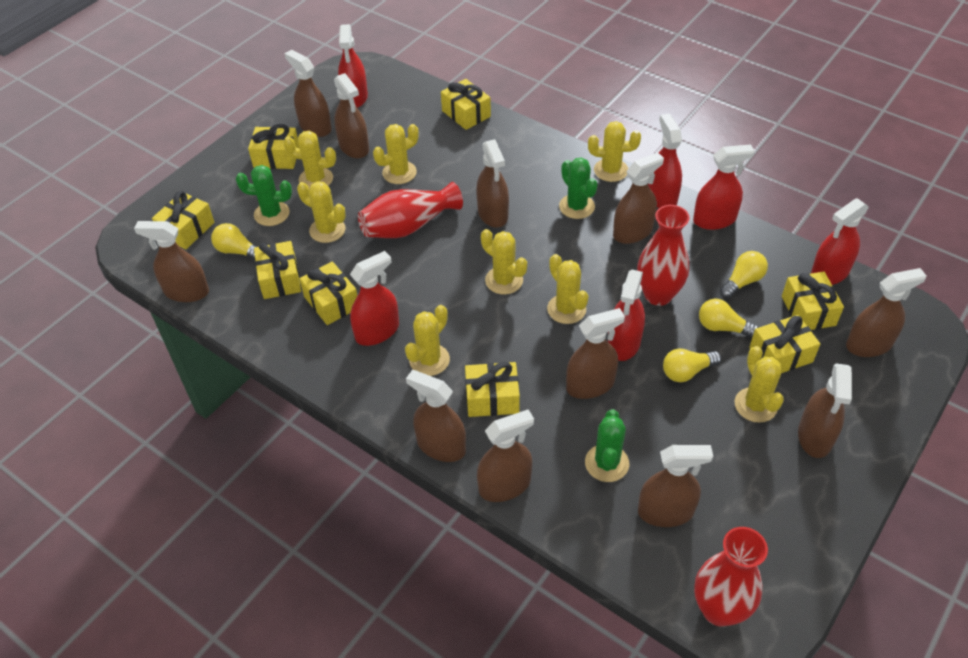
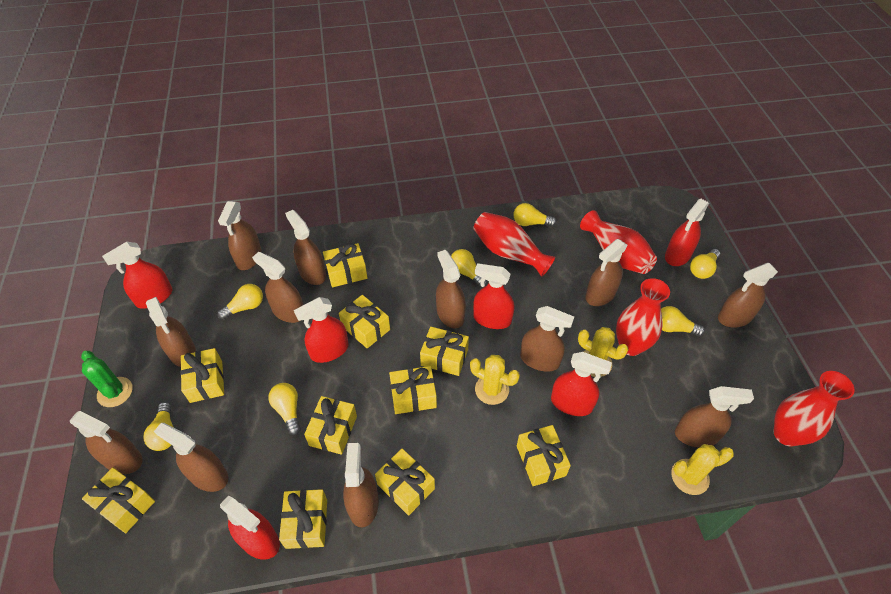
brown spray bottle: [134,221,209,302] [285,50,332,137] [334,73,369,158] [406,370,466,462] [476,139,509,228] [477,409,534,502] [566,308,625,399] [613,152,664,244] [638,445,713,527] [798,363,852,458] [846,268,926,357] = 11 -> [70,411,143,474] [146,297,196,367] [154,423,229,492] [218,201,262,270] [252,252,303,323] [285,210,326,285] [343,443,379,527] [436,250,466,328] [520,306,574,372] [585,239,628,306] [675,386,754,448] [718,263,778,328] = 12
green cactus: [236,165,292,226] [559,157,598,219] [585,409,629,482] = 3 -> [81,351,133,407] = 1
red vase: [358,182,463,238] [637,205,690,306] [694,527,768,627] = 3 -> [473,212,555,277] [580,210,657,274] [616,278,670,356] [774,371,855,446] = 4
yellow cactus: [283,131,336,189] [297,181,346,243] [373,124,419,184] [405,305,450,376] [481,229,527,295] [547,254,588,324] [588,121,641,182] [735,346,784,423] = 8 -> [470,355,520,405] [578,327,628,377] [671,444,734,495] = 3
yellow gift: [152,191,215,249] [248,124,299,169] [254,241,301,299] [300,261,358,325] [441,79,491,130] [465,362,520,417] [749,315,820,373] [782,272,844,330] = 8 -> [82,467,155,533] [180,348,224,403] [279,489,327,549] [304,396,357,455] [323,243,367,287] [339,295,390,348] [375,449,435,516] [389,366,437,414] [420,327,469,376] [517,425,571,486] = 10
yellow light bulb: [211,223,257,260] [663,348,721,382] [699,299,759,338] [720,251,768,299] = 4 -> [143,402,174,451] [217,284,263,320] [268,383,301,435] [451,249,487,287] [513,203,557,227] [661,306,705,336] [690,249,720,279] = 7

